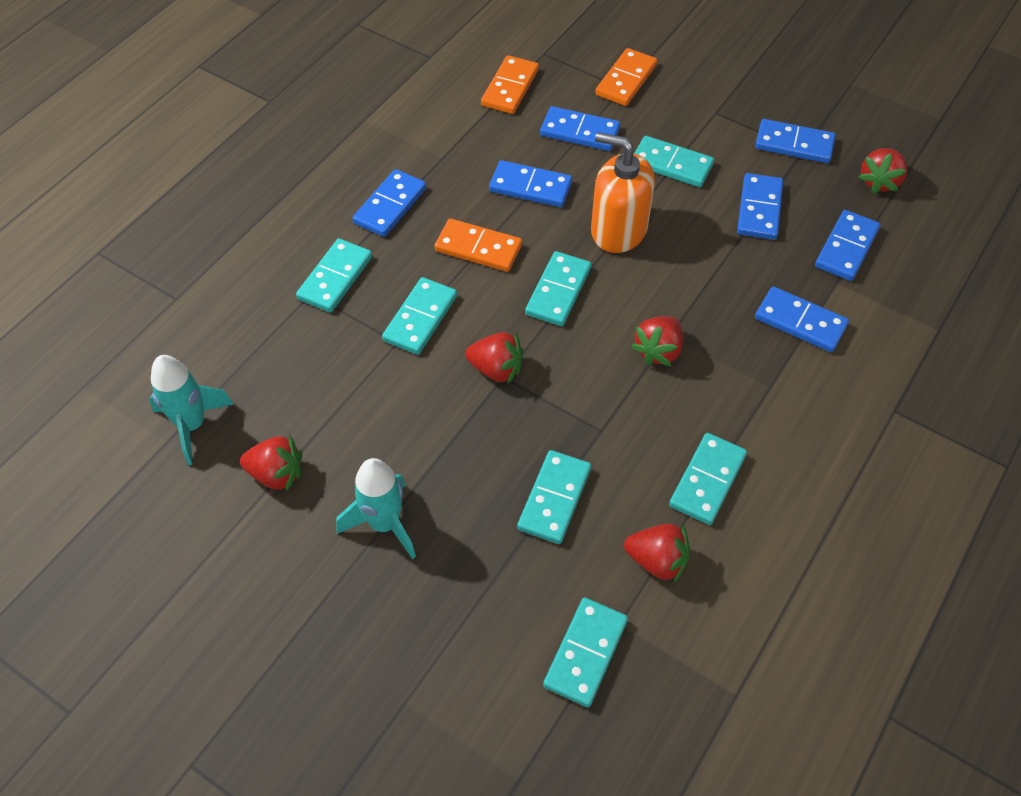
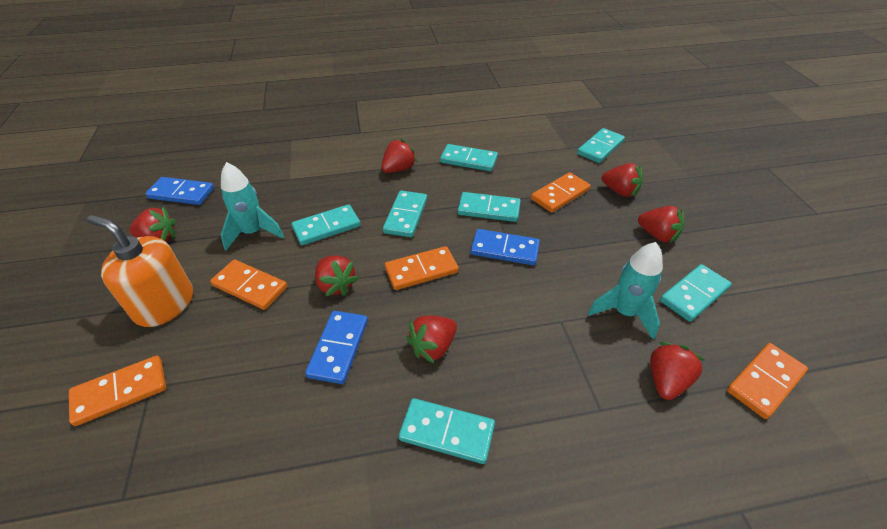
blue domino: [352,169,426,237] [489,160,572,207] [540,106,620,151] [737,173,783,240] [755,119,836,163] [755,286,849,352] [815,210,880,281] = 7 -> [145,177,214,205] [305,311,368,384] [471,229,540,265] = 3
orange domino: [435,218,522,272] [481,55,539,114] [595,48,657,106] = 3 -> [69,356,166,426] [210,259,287,310] [385,246,459,290] [531,172,591,213] [727,343,808,419] = 5
red strawberry: [240,436,302,492] [465,332,523,385] [624,524,690,583] [631,316,683,366] [858,148,907,194] = 5 -> [129,207,176,242] [315,256,359,296] [381,139,417,173] [406,315,457,363] [602,163,643,197] [638,206,684,243] [650,342,706,400] = 7

